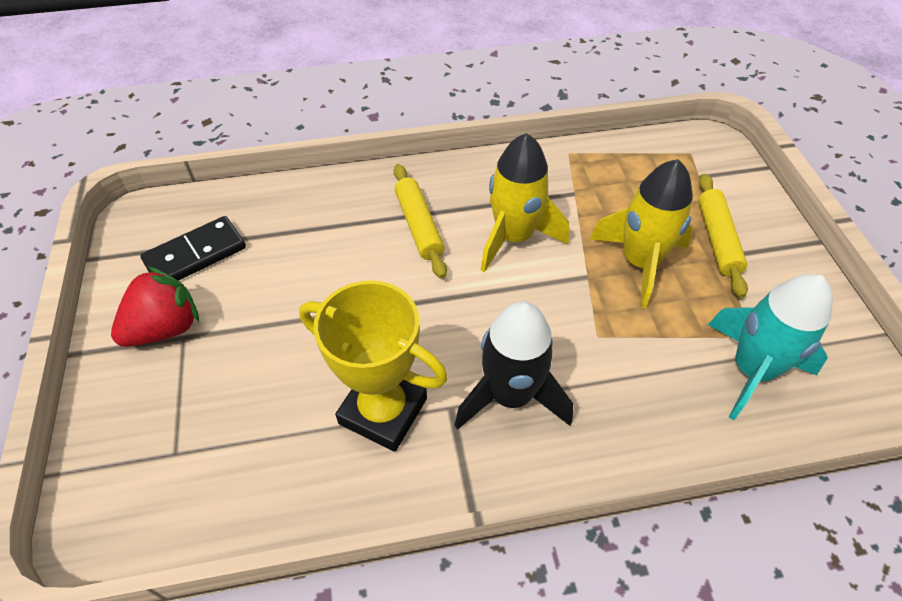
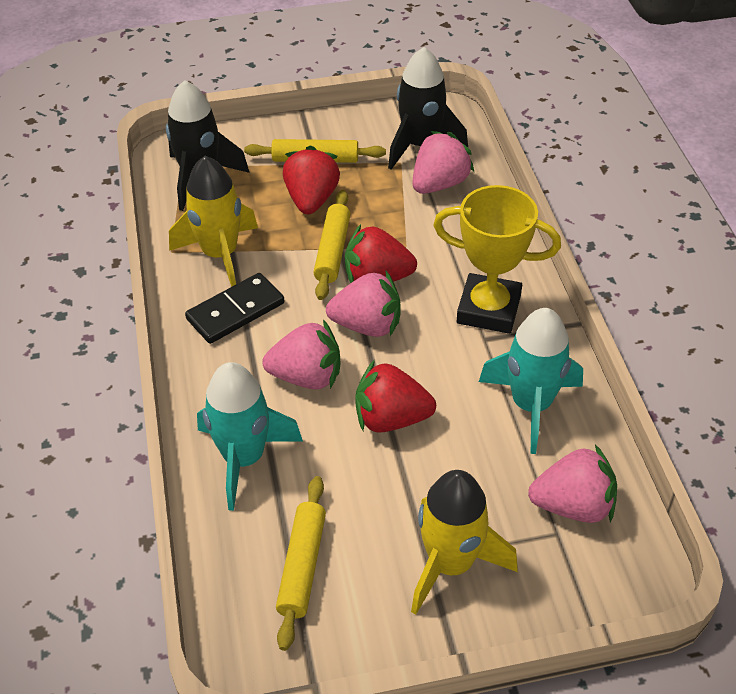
black rocket: [454,302,573,430] = 1 -> [166,80,250,211] [388,47,468,170] = 2
pink strawberry: none = 0 -> [262,320,341,389] [326,271,401,337] [412,131,474,194] [528,445,617,523] = 4
red strawberry: [111,266,199,347] = 1 -> [283,146,340,214] [345,224,417,283] [355,360,436,433] = 3
turquoise rocket: [708,274,833,420] = 1 -> [197,362,303,511] [479,308,583,454] = 2
yellow rolling pin: [394,164,447,279] [698,174,748,298] = 2 -> [244,139,386,163] [276,476,326,651] [313,190,350,300] = 3

